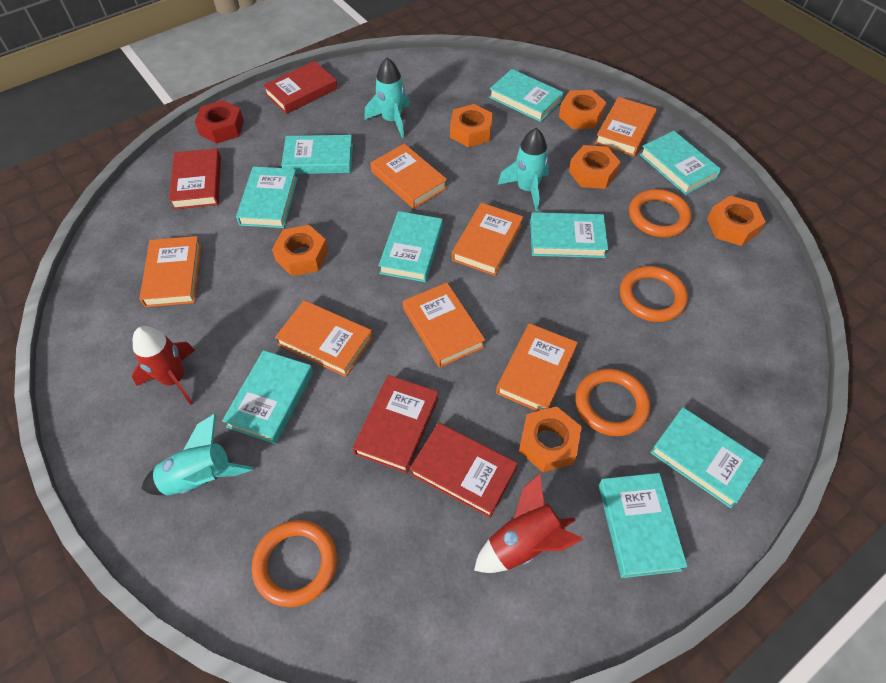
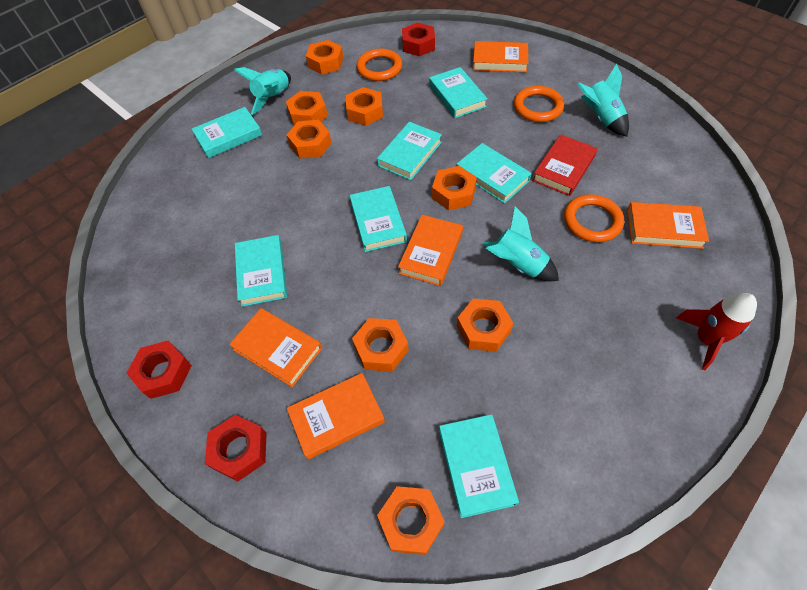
orange book: [139,236,201,307] [275,300,373,377] [370,144,447,209] [403,282,485,368] [452,203,523,276] [496,323,578,411] [595,97,657,156] = 7 -> [229,308,322,387] [287,373,385,460] [398,215,463,286] [473,41,528,72] [627,202,709,249] = 5
orange nut: [272,225,328,276] [450,104,493,147] [519,406,582,472] [559,90,607,129] [569,145,621,189] [707,195,766,246] = 6 -> [286,91,328,125] [287,120,332,158] [306,40,343,75] [346,87,383,126] [352,318,409,372] [377,486,445,555] [432,166,477,210] [457,298,513,352] = 8
orange ring: [251,520,337,607] [575,369,650,436] [620,266,688,322] [629,189,692,237] = 4 -> [356,49,402,81] [514,86,564,122] [564,194,624,242] = 3
red book: [169,148,221,210] [263,61,338,114] [353,375,439,473] [410,422,518,518] = 4 -> [532,134,597,196] = 1
red nut: [195,100,244,144] = 1 -> [126,340,192,399] [205,415,267,481] [402,22,435,56] = 3
red rocket: [132,326,195,405] [474,473,583,573] = 2 -> [676,293,757,370] = 1
turquoise book: [222,350,313,444] [236,167,298,228] [281,135,353,174] [378,211,443,282] [489,69,563,122] [530,212,608,258] [599,473,688,578] [640,131,721,195] [650,407,764,508] = 9 -> [192,107,262,158] [235,235,287,307] [349,186,407,252] [377,122,442,180] [429,67,488,118] [439,414,519,518] [456,143,532,204] = 7

